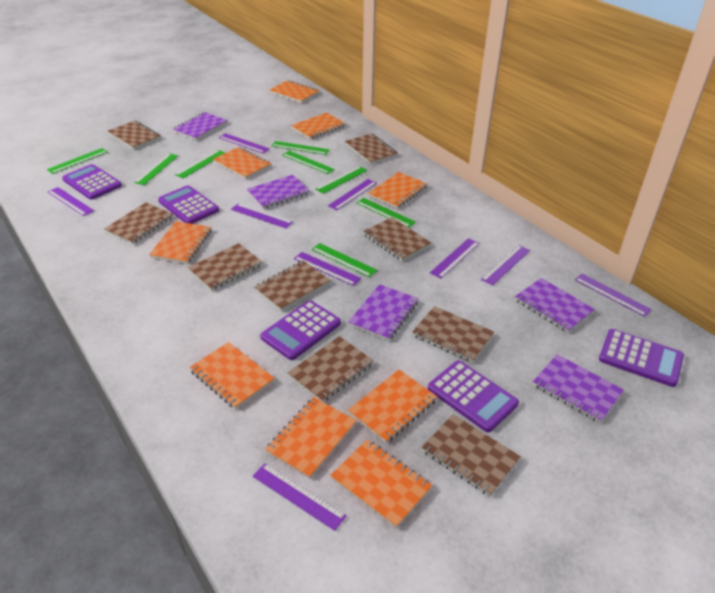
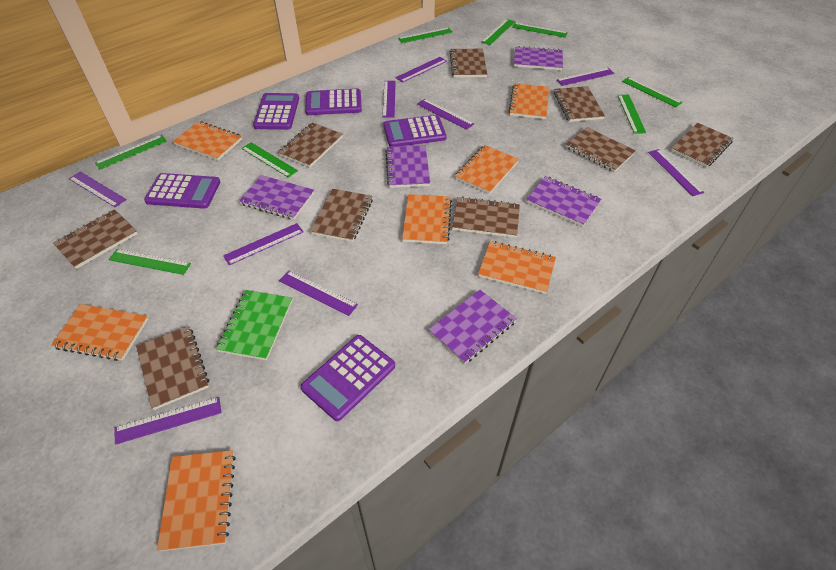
green notebook: none = 0 -> [216,290,292,360] = 1
orange notebook: [149,221,211,264] [189,342,275,409] [213,147,271,179] [265,397,357,479] [270,80,319,103] [291,113,346,139] [330,440,432,528] [348,370,437,443] [368,172,427,209] = 9 -> [51,304,148,361] [157,450,236,551] [173,121,242,161] [402,194,452,244] [455,145,519,194] [478,241,556,294] [508,83,549,119] = 7

